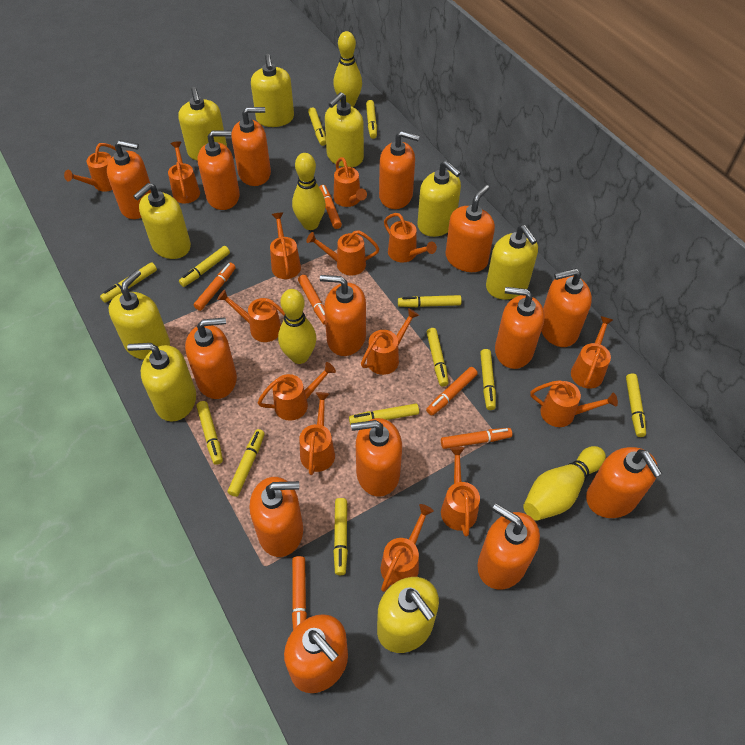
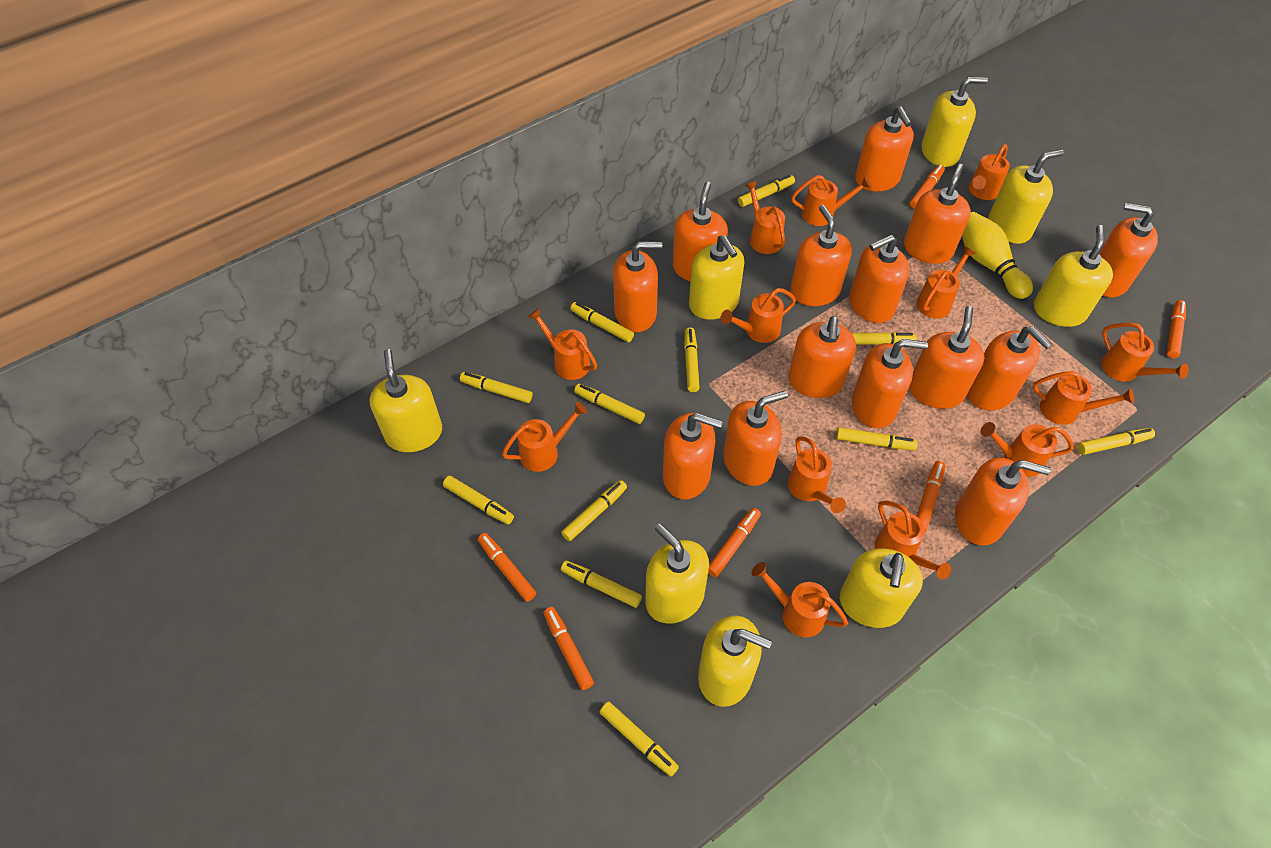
orange watering can: [64,143,116,192] [168,141,200,204] [217,290,285,342] [257,362,336,421] [270,212,301,279] [299,392,335,475] [306,230,380,275] [334,157,367,207] [361,308,419,375] [381,504,434,592] [384,213,437,263] [441,447,480,537] [530,380,618,427] [571,316,613,389] = 14 -> [502,402,587,472] [528,308,597,380] [721,288,796,343] [745,181,785,254] [752,562,848,638] [788,436,846,513] [791,175,871,226] [875,501,951,580] [916,246,976,319] [969,144,1010,200] [981,422,1074,477] [1033,371,1134,425] [1101,323,1189,382] = 13
yellow bowling pin: [278,289,316,364] [292,153,326,230] [333,31,362,107] [523,446,606,521] = 4 -> [962,212,1033,299] = 1
yellow soap dispenser: [109,270,170,360] [127,343,196,422] [133,183,191,259] [178,87,227,161] [251,54,294,127] [325,92,364,167] [377,577,439,653] [417,161,461,237] [486,225,538,299] = 9 -> [370,349,442,452] [645,524,709,624] [689,235,744,320] [698,615,772,707] [840,548,923,628] [921,77,988,167] [988,149,1064,244] [1034,225,1113,327] = 8

